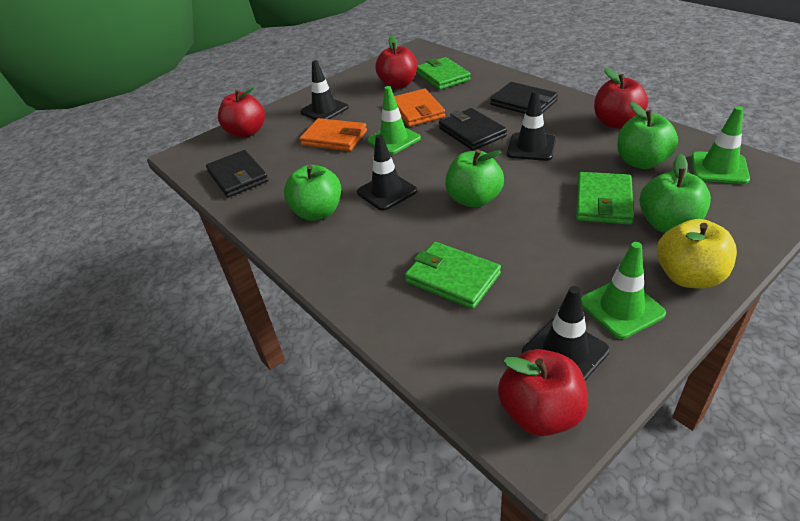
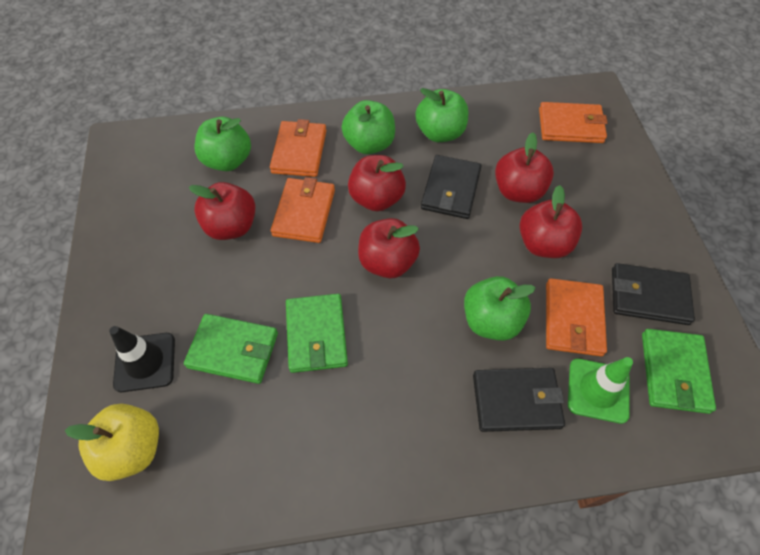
black traffic cone: [300,60,349,120] [357,135,417,211] [507,90,556,161] [522,286,610,380] = 4 -> [109,326,175,392] = 1
green traffic cone: [367,86,421,154] [581,242,666,339] [691,106,750,184] = 3 -> [568,357,633,424] = 1
orange wallet: [299,118,367,151] [394,89,445,127] = 2 -> [270,119,326,177] [271,177,335,243] [539,102,607,143] [546,278,607,356] = 4
red apple: [218,87,265,138] [375,36,417,89] [498,349,588,436] [594,68,648,129] = 4 -> [189,182,256,240] [348,155,406,212] [358,218,420,278] [495,132,554,203] [519,185,582,258] = 5

